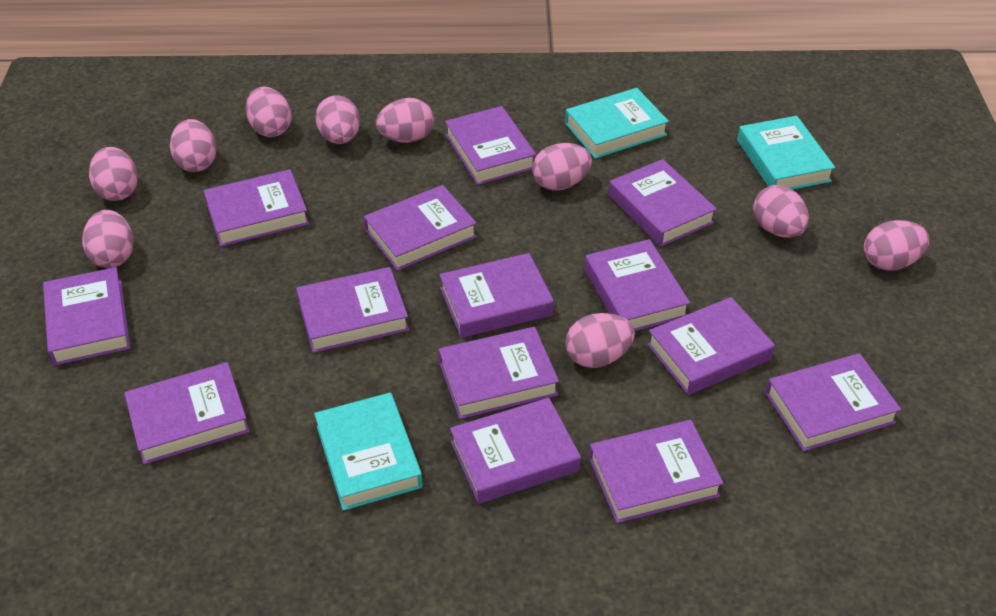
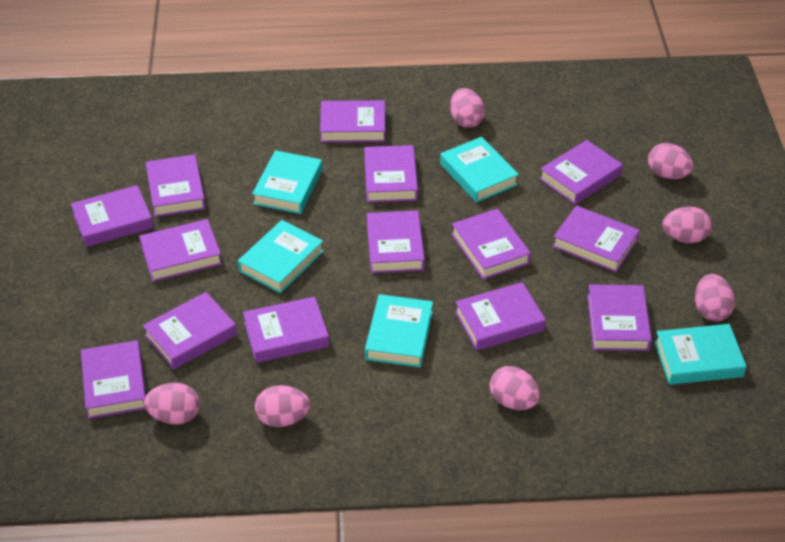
pink egg: [82,210,134,268] [89,147,138,201] [170,119,217,172] [246,87,292,137] [315,95,360,144] [376,98,434,143] [532,143,592,191] [565,313,635,368] [753,185,809,238] [864,220,929,271] = 10 -> [144,383,200,425] [255,385,310,427] [450,88,485,128] [489,366,540,410] [648,143,693,179] [662,207,712,243] [695,274,735,321] = 7
turquoise book: [314,393,423,511] [565,88,669,159] [737,116,835,190] = 3 -> [238,220,324,293] [252,150,323,214] [365,294,433,367] [440,137,519,203] [654,324,747,385] = 5

